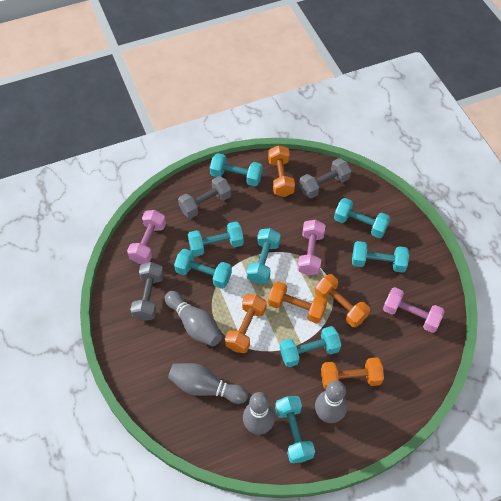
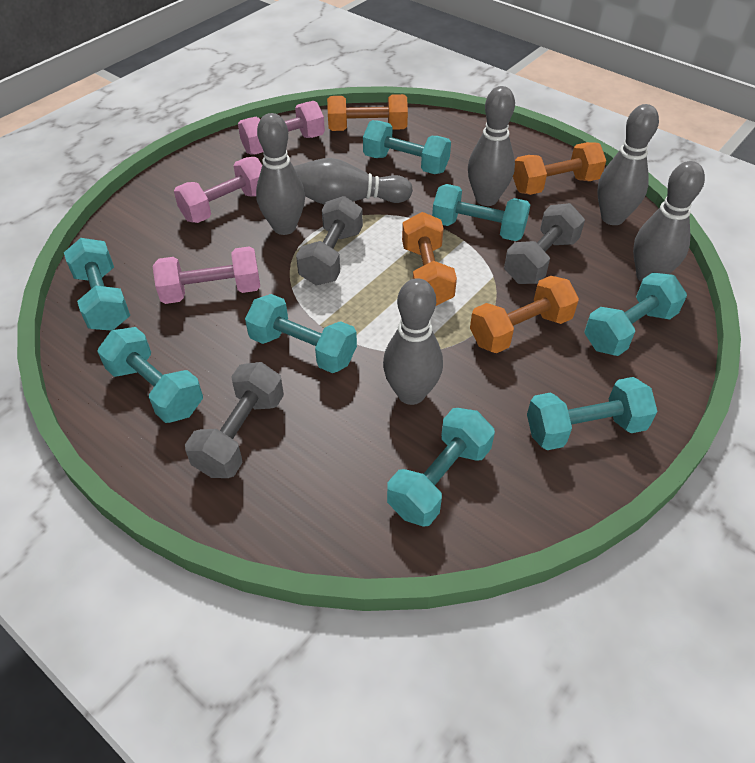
grey bowling pin: [165,291,222,346] [168,363,248,404] [243,392,275,435] [315,380,347,423] = 4 -> [256,113,305,235] [293,158,413,205] [383,278,443,405] [468,86,515,206] [597,104,659,225] [633,161,705,282] = 6
orange dumbbell: [225,294,267,353] [268,145,295,197] [268,281,327,324] [315,274,370,327] [321,357,384,390] = 5 -> [327,94,408,131] [402,212,457,306] [470,276,579,353] [513,142,606,195] = 4

